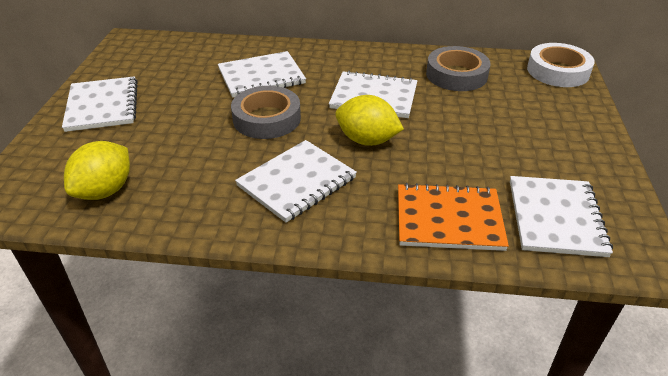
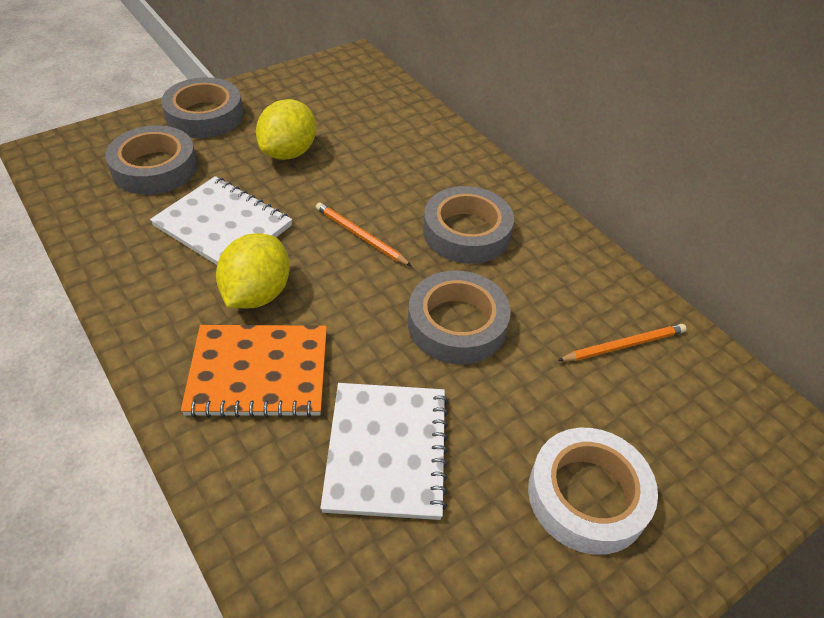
grey tape: [231,86,301,139] [426,46,491,91] = 2 -> [105,125,197,195] [161,77,243,138] [408,271,511,364] [423,186,514,264] = 4
orange pencil: none = 0 -> [316,202,412,266] [557,324,686,361] = 2
white notebook: [62,76,138,132] [218,51,306,98] [235,140,357,223] [329,71,418,118] [510,176,613,257] = 5 -> [150,176,292,265] [320,383,448,520] = 2

